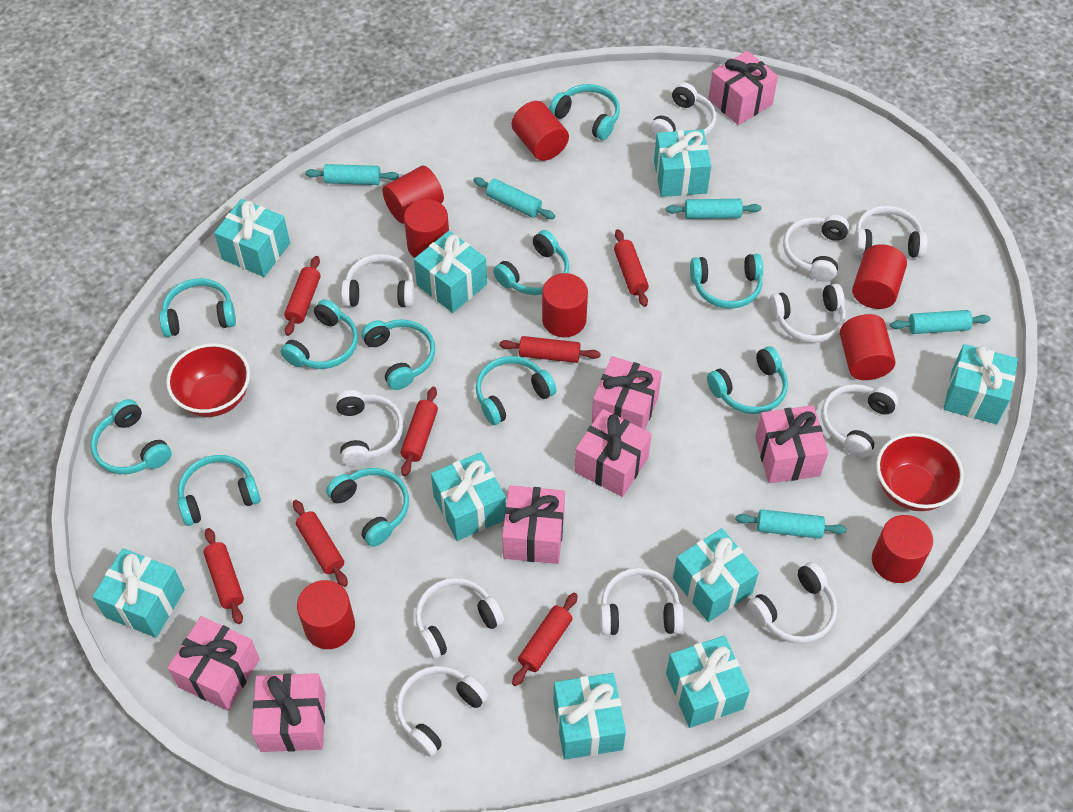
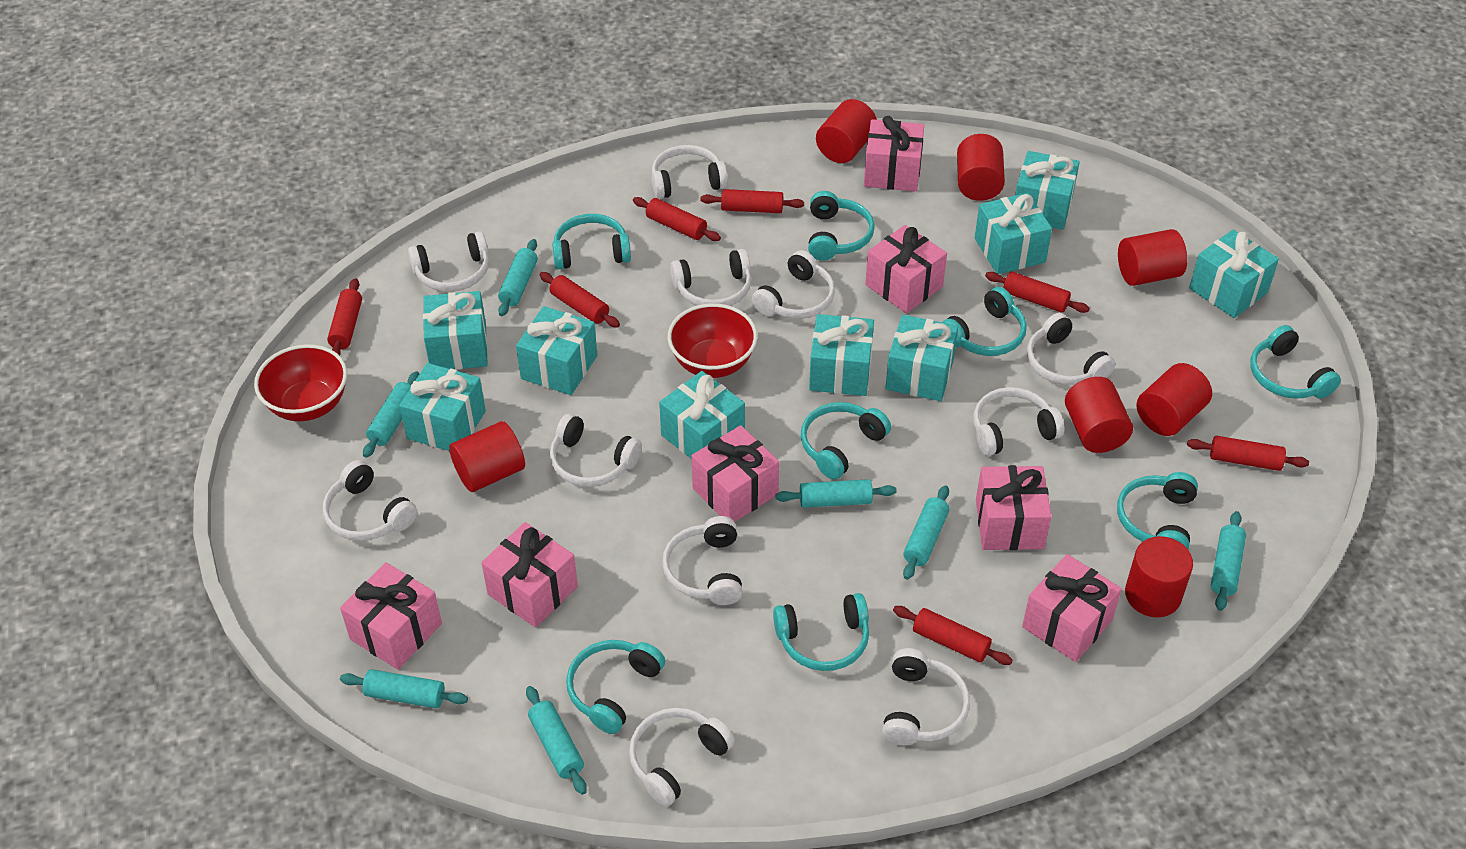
red cylinder: [297,580,355,649] [382,166,444,224] [404,199,449,258] [512,101,569,161] [542,273,588,337] [840,314,895,380] [852,244,907,309] [872,515,933,583] = 8 -> [449,421,525,492] [816,99,877,163] [957,134,1005,201] [1065,377,1133,453] [1118,229,1187,286] [1125,536,1193,617] [1137,363,1212,436] = 7
turquoise headphones: [91,399,172,474] [159,278,236,337] [178,455,261,526] [281,299,358,369] [326,468,409,547] [361,319,435,390] [476,356,556,425] [493,230,570,295] [549,84,620,140] [690,254,763,309] [707,346,788,414] = 11 -> [552,214,631,269] [566,640,665,734] [773,593,869,671] [801,402,891,480] [808,191,875,261] [942,287,1027,356] [1117,472,1198,550] [1250,325,1341,399] = 8
turquoise rolling pin: [305,164,399,185] [473,177,555,219] [666,199,761,219] [736,509,847,539] [890,310,990,334] = 5 -> [340,669,468,708] [363,371,419,458] [498,239,538,316] [526,686,587,795] [776,479,897,508] [903,485,949,580] [1211,511,1246,611] = 7

